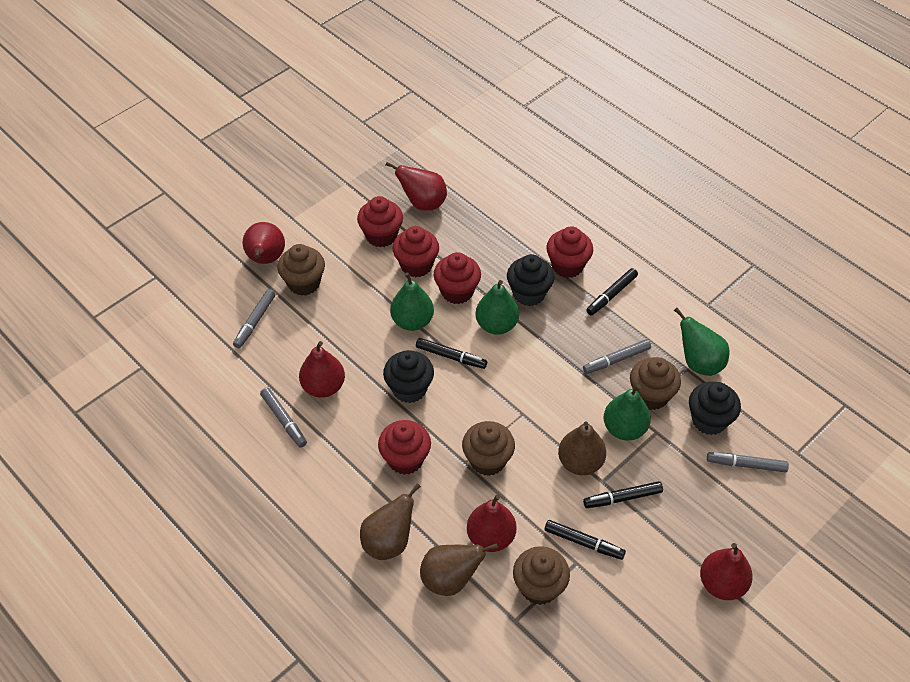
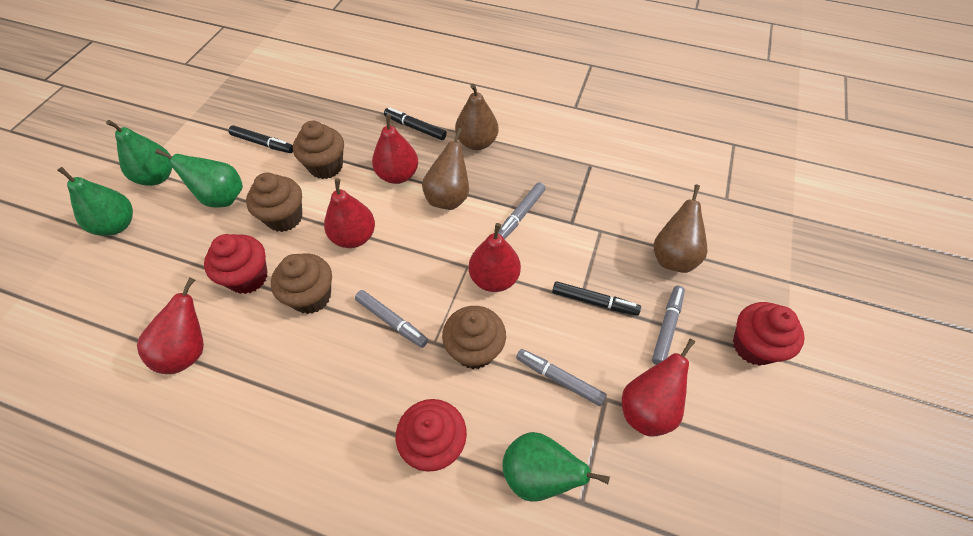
black cupcake: [383,350,434,403] [507,254,554,306] [689,382,741,435] = 3 -> none = 0
black marker: [416,338,487,369] [545,520,626,560] [583,481,663,508] [586,268,638,315] = 4 -> [229,125,293,153] [384,107,447,140] [552,281,641,316] = 3
red cupcake: [357,196,403,247] [378,420,431,475] [393,226,439,277] [434,252,481,304] [546,226,593,278] = 5 -> [204,234,268,294] [396,399,467,472] [733,302,804,365] = 3

